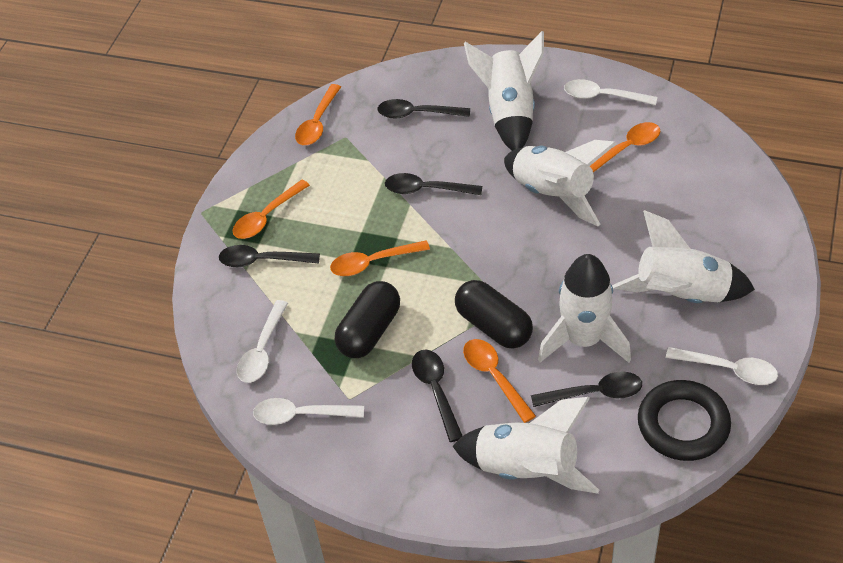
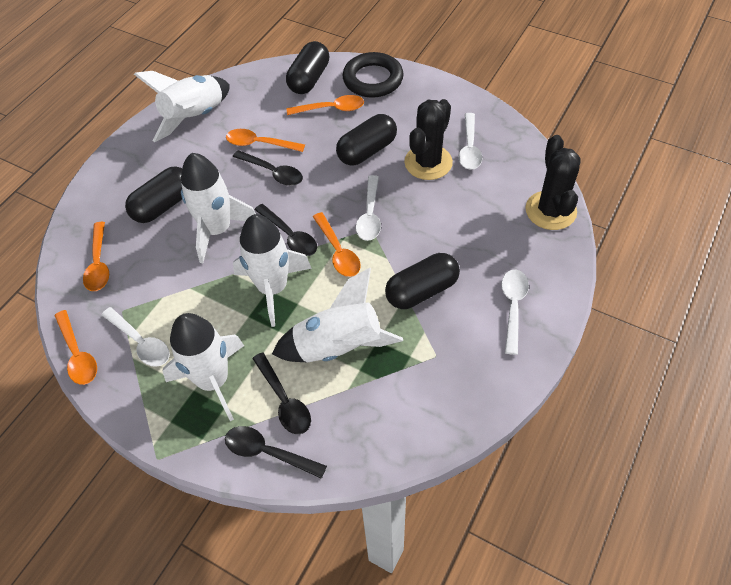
black cactus: none = 0 -> [404,99,453,180] [525,135,581,230] = 2
black capsule: [335,281,400,358] [455,280,533,348] = 2 -> [125,166,182,223] [286,41,329,94] [336,114,397,166] [385,253,460,309] = 4
black spoon: [219,245,320,267] [377,99,470,119] [385,173,482,195] [412,350,463,442] [531,371,642,407] = 5 -> [225,426,327,479] [233,150,303,186] [252,352,311,434] [255,204,317,256] = 4

